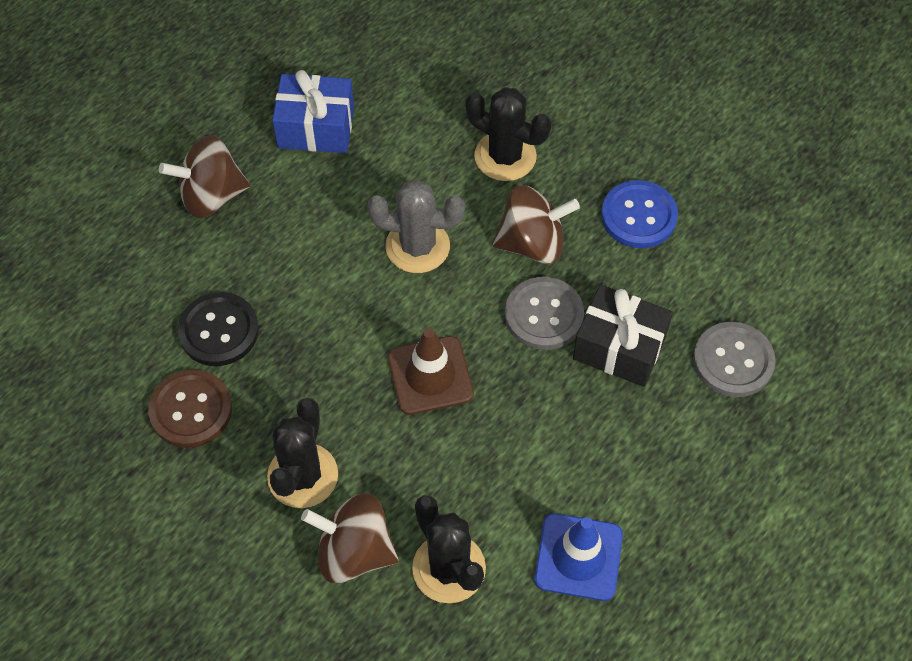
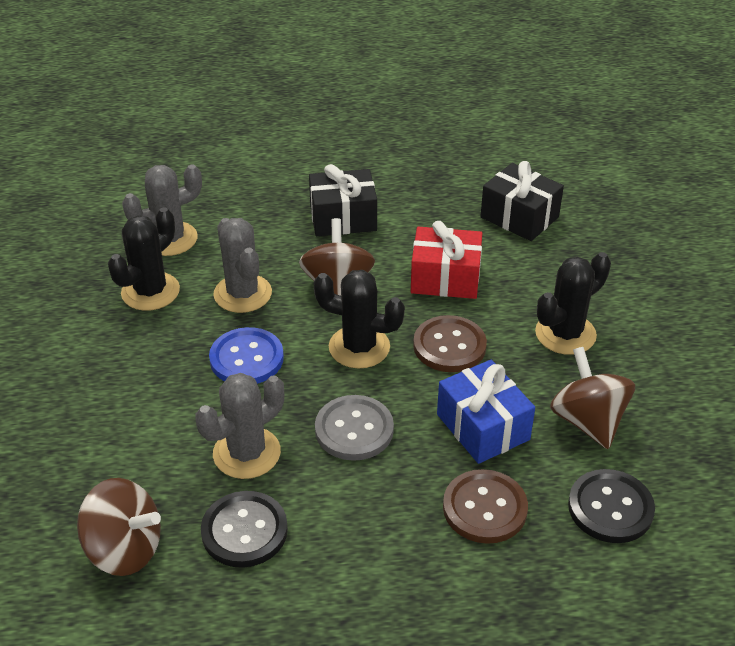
black button: [178,292,259,366] = 1 -> [201,491,288,568] [568,469,655,543] = 2
black gift: [573,285,673,387] = 1 -> [309,164,377,236] [480,161,564,241] = 2
blue traffic cone: [534,513,623,601] = 1 -> none = 0
brown button: [148,370,232,448] = 1 -> [413,315,487,372] [443,469,528,544] = 2
brown traffic cone: [388,328,474,415] = 1 -> none = 0
grey button: [505,277,584,350] [693,322,776,397] = 2 -> [315,395,394,461] = 1
grey cactus: [367,180,465,273] = 1 -> [122,165,202,256] [195,373,284,479] [213,218,272,313] = 3
red gift: none = 0 -> [411,221,482,299] = 1

